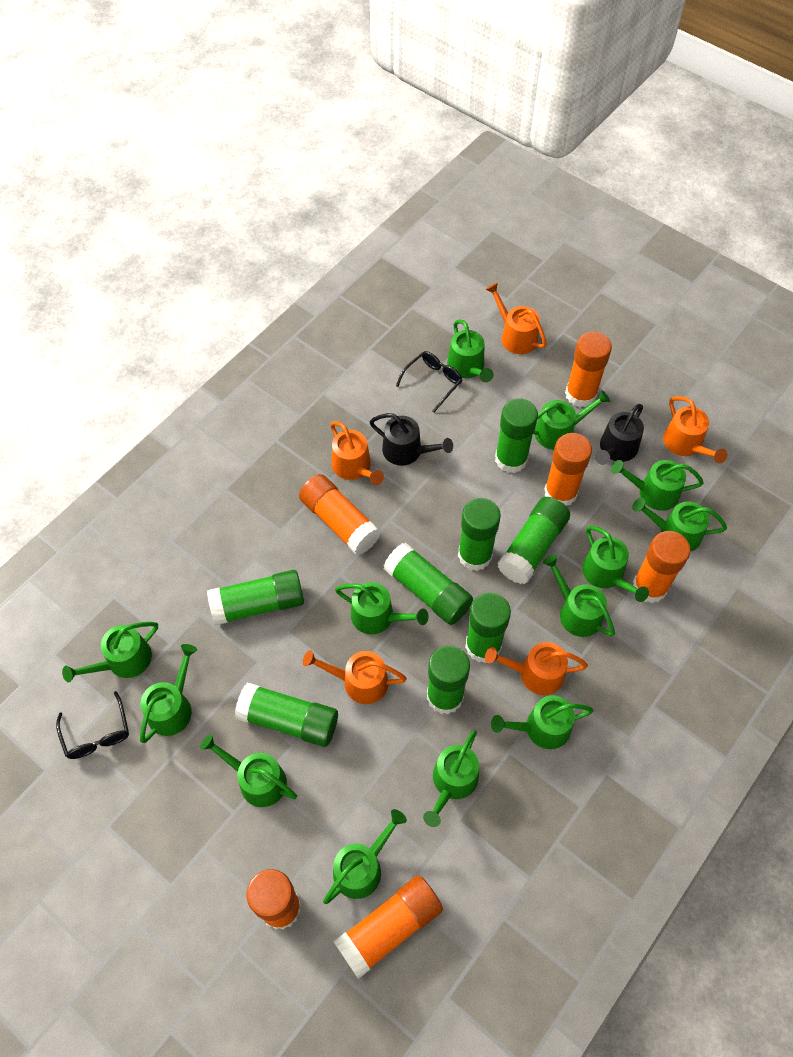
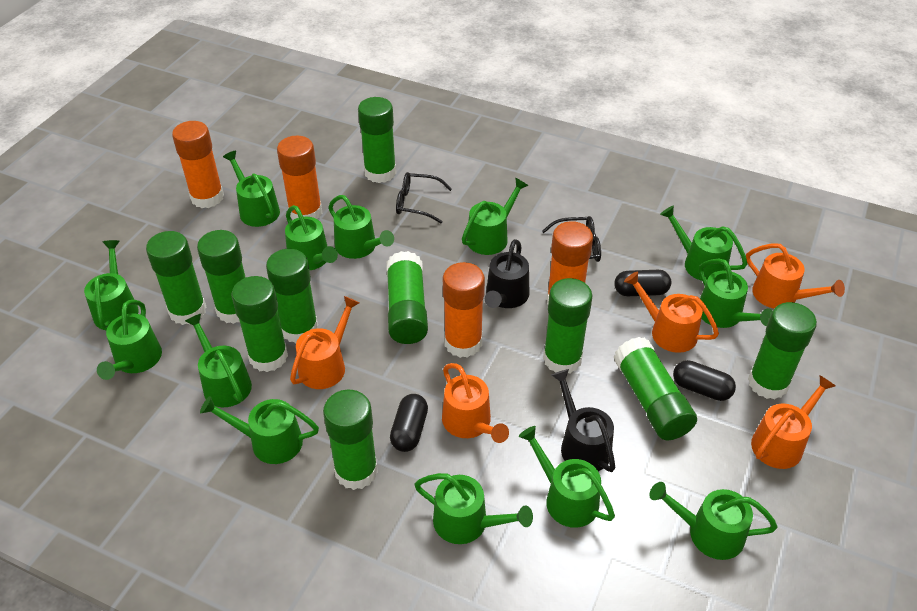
black capsule: none = 0 -> [390,394,428,452] [614,270,671,296] [673,360,736,401] = 3
green glue stick: [207,570,304,626] [235,683,338,747] [383,542,473,625] [427,645,470,714] [458,498,501,571] [465,592,511,663] [495,398,538,473] [497,497,570,584] = 8 -> [146,231,206,325] [197,230,246,324] [231,276,288,372] [266,249,318,343] [323,390,378,490] [358,97,396,183] [386,251,428,344] [543,278,593,374] [614,337,697,440] [748,302,817,399] = 10
orange glue stick: [246,869,301,930] [299,474,381,555] [333,875,443,979] [544,433,592,506] [565,332,612,407] [633,531,690,603] = 6 -> [172,121,224,208] [277,135,322,220] [443,262,485,358] [547,221,593,304] = 4

